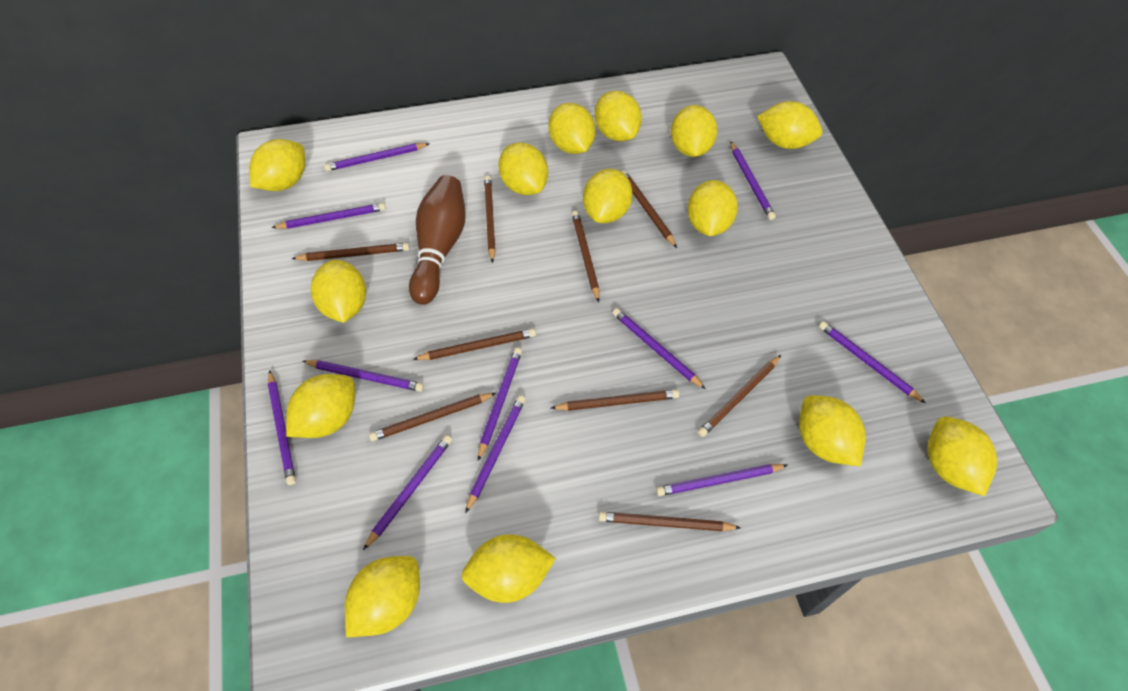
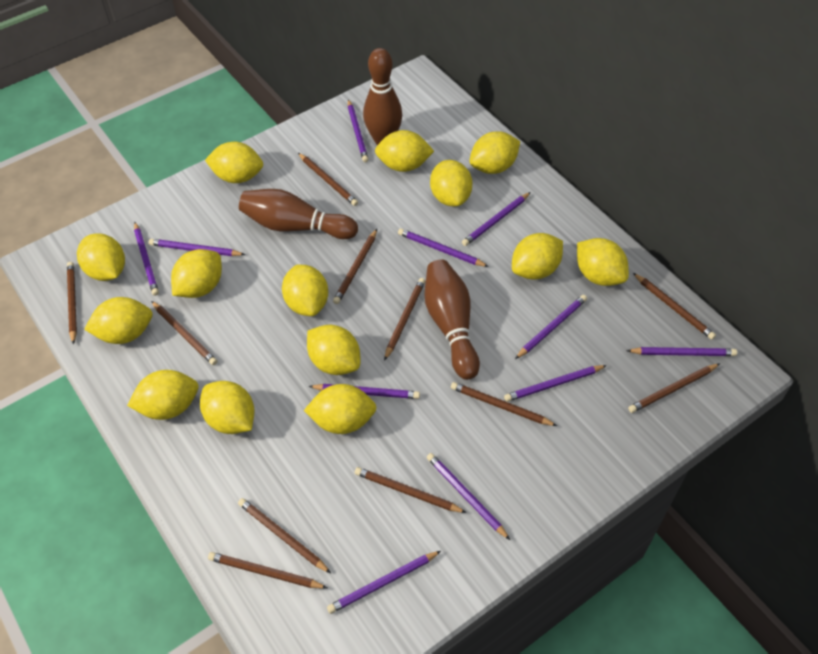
brown bowling pin: [409,175,466,305] = 1 -> [239,189,358,239] [363,48,402,145] [425,259,480,380] = 3
brown pencil: [291,243,410,261] [369,393,496,441] [413,329,536,360] [484,175,496,263] [551,389,679,411] [572,211,600,302] [598,512,741,531] [621,170,677,248] [698,355,781,437] = 9 -> [67,262,77,345] [151,301,217,365] [208,552,327,589] [238,498,331,573] [298,153,358,206] [333,229,377,304] [355,467,467,513] [384,278,425,361] [451,382,557,426] [628,363,720,413] [633,273,716,340] = 11

